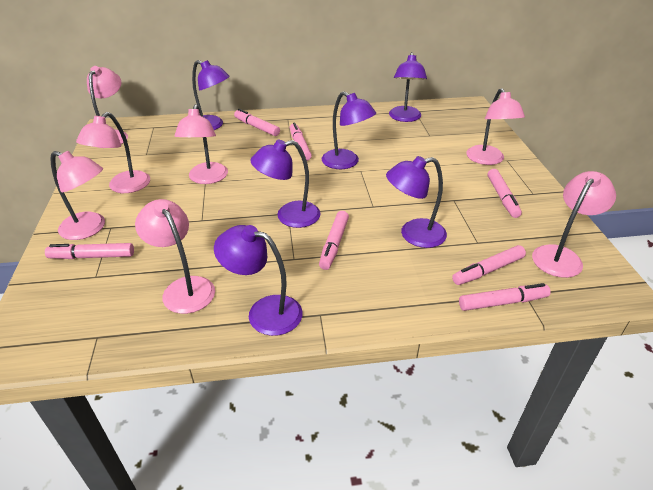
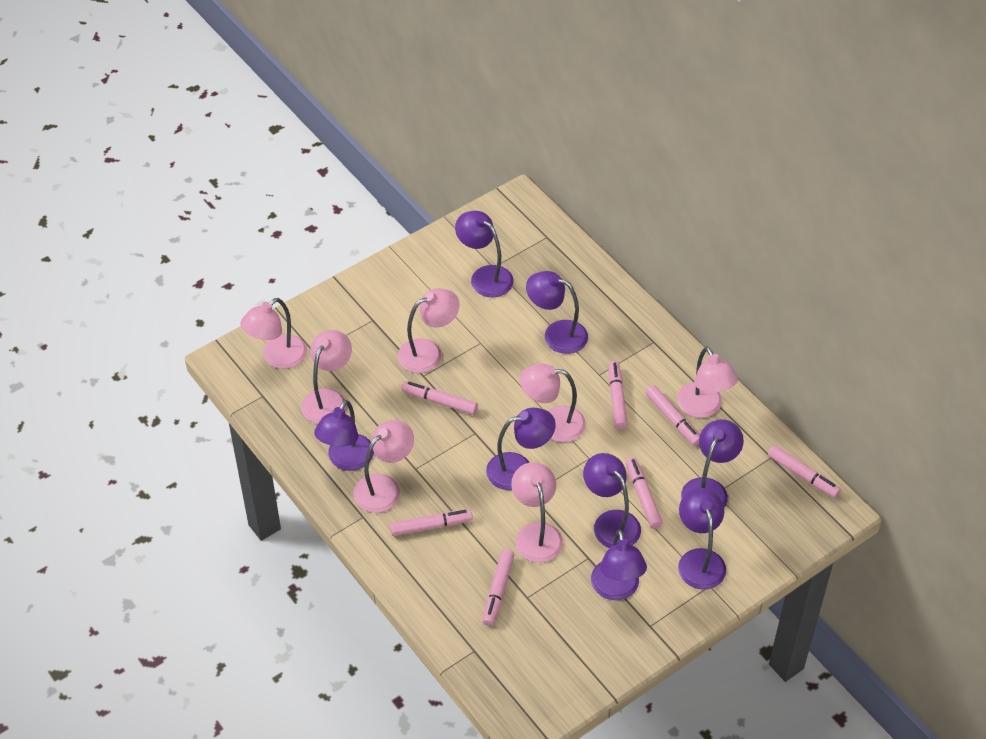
purple lamp: [192,60,230,130] [214,225,303,336] [250,140,321,228] [322,91,376,169] [386,156,447,248] [389,52,427,122] = 6 -> [314,400,374,471] [455,211,514,297] [486,408,556,490] [526,271,588,354] [583,453,641,548] [591,529,647,600] [678,488,726,589] [681,419,744,508] = 8

